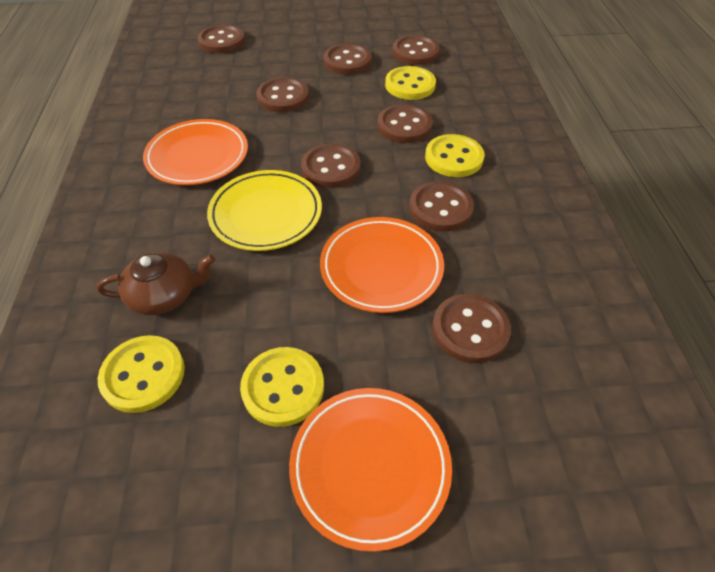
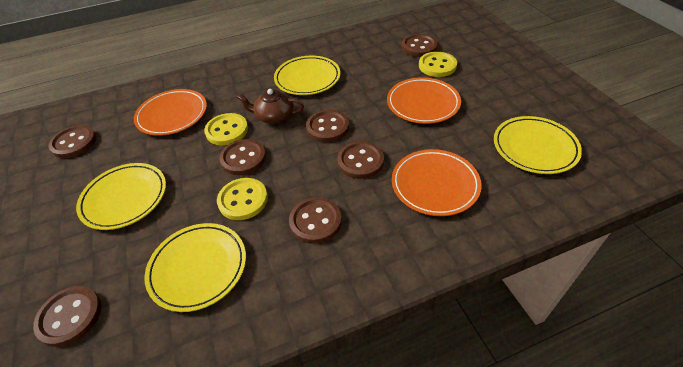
brown button: [198,25,245,53] [257,77,309,113] [301,144,361,188] [324,44,372,75] [377,104,433,143] [392,35,440,65] [409,181,474,232] [432,294,511,363] = 8 -> [33,286,101,347] [48,125,96,158] [219,139,266,175] [289,197,342,244] [306,110,349,142] [337,141,384,179] [401,34,438,57] = 7
yellow button: [98,335,185,413] [240,347,324,427] [385,66,436,100] [425,134,485,177] = 4 -> [204,113,248,145] [217,178,268,220] [419,52,457,77] = 3
yellow plate: [207,170,322,251] = 1 -> [76,163,166,230] [144,223,246,312] [274,56,340,95] [494,116,582,174] = 4

